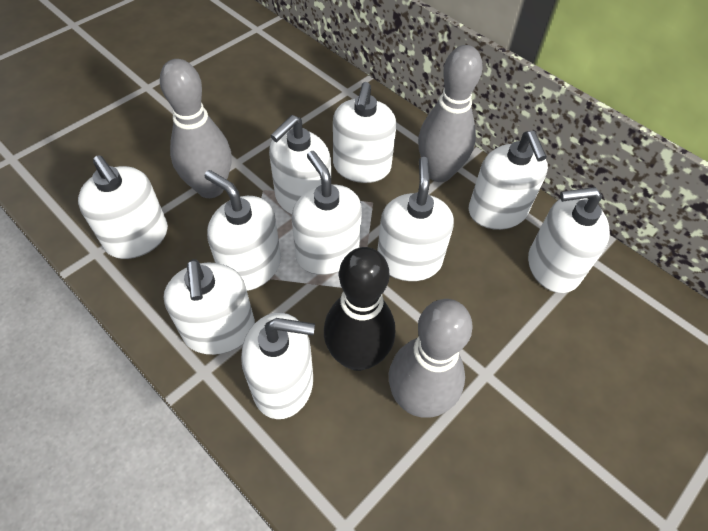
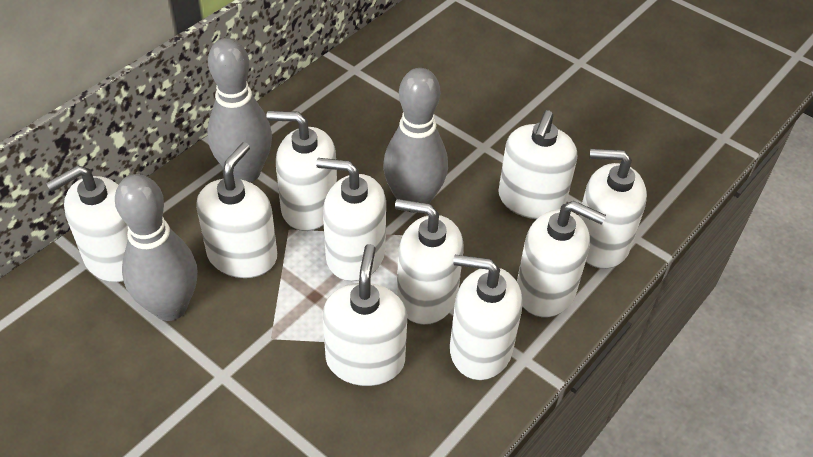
black bowling pin: [324,247,395,371] = 1 -> none = 0

